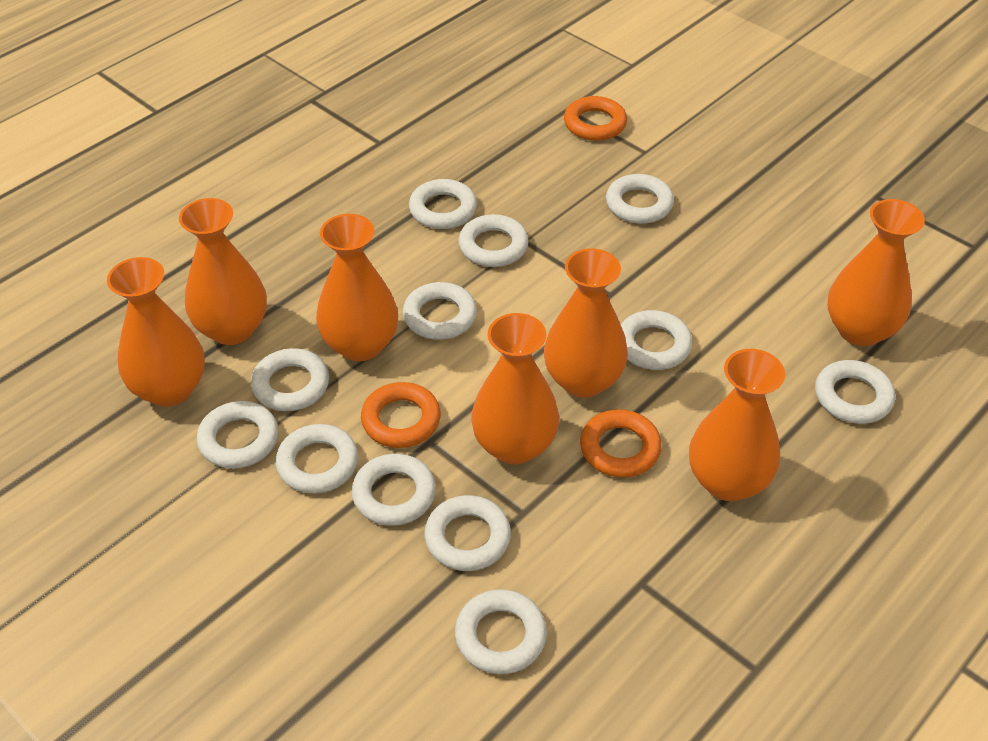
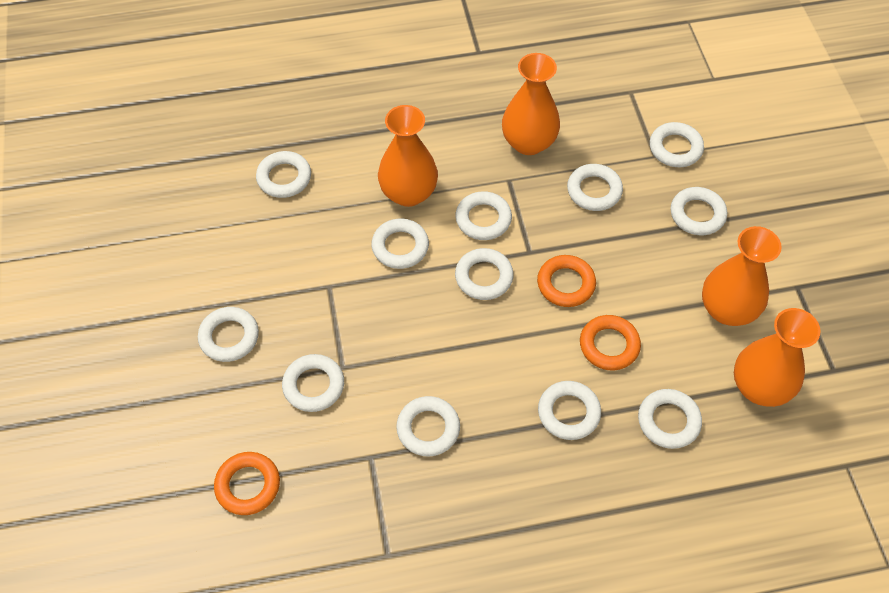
orange vase: [107,257,205,407] [179,198,267,345] [316,214,398,361] [471,313,559,464] [544,248,628,398] [689,349,785,501] [827,199,925,346] = 7 -> [378,105,438,207] [502,53,560,155] [702,226,782,326] [734,308,821,407] = 4

